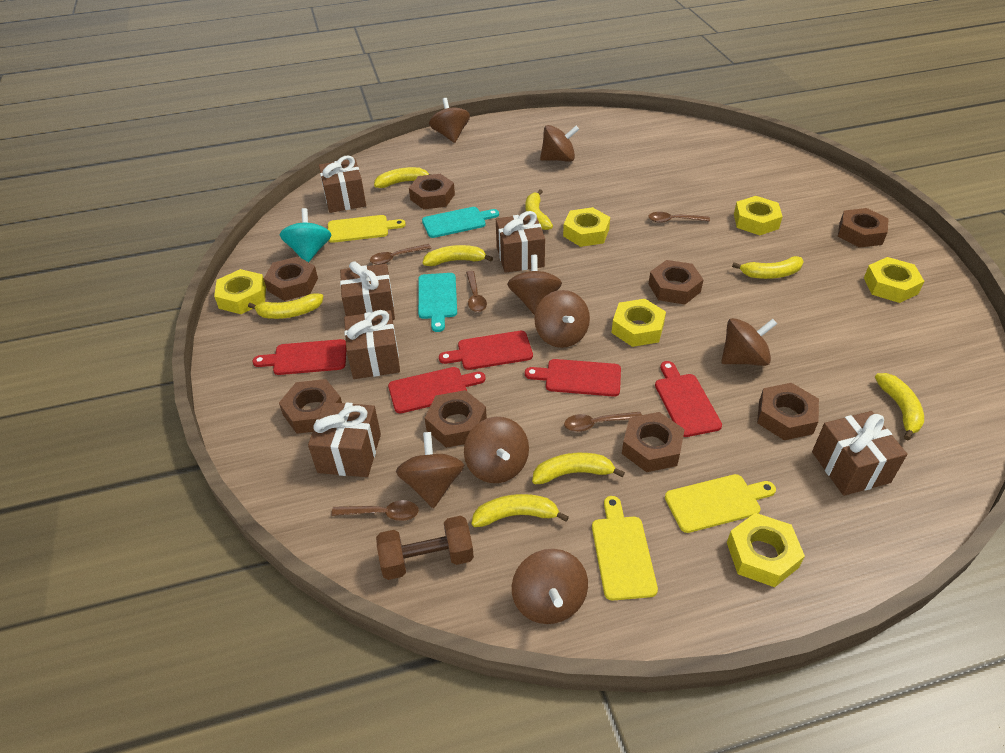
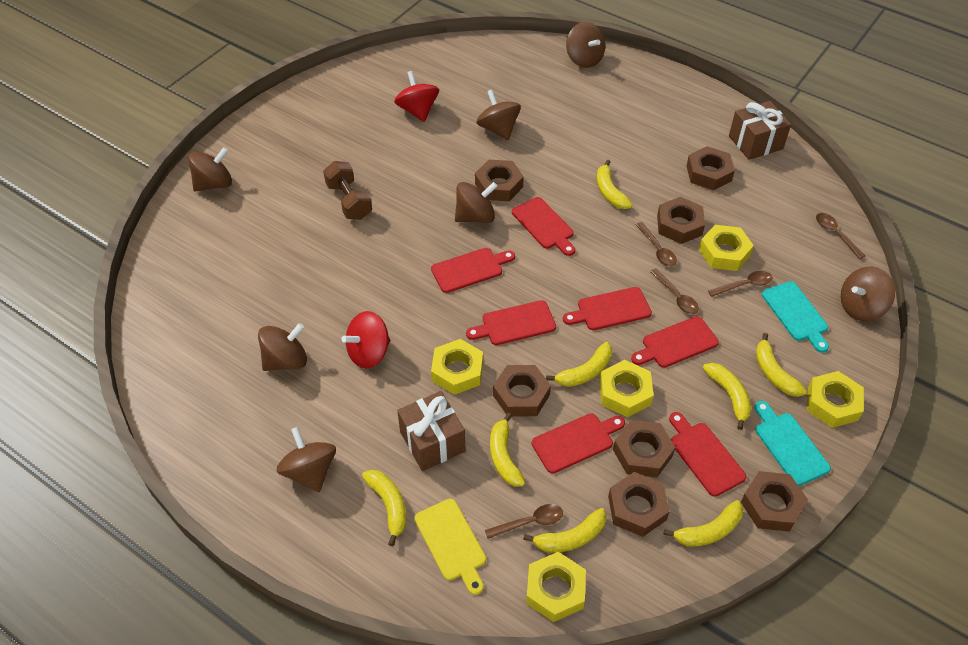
brown gift: [308,402,381,477] [319,155,366,213] [340,261,395,320] [344,310,400,379] [496,211,545,273] [812,411,907,496] = 6 -> [397,391,466,471] [729,101,791,160] = 2
brown nut: [264,257,318,301] [279,379,342,434] [409,174,455,209] [425,390,487,448] [622,412,685,472] [649,260,703,304] [757,383,819,440] [838,208,889,248] = 8 -> [475,160,524,201] [493,365,551,417] [608,472,670,537] [613,420,675,478] [657,197,705,244] [687,146,735,190] [741,471,808,532] = 7
brown spinning top: [396,432,464,508] [429,98,470,143] [464,417,529,483] [507,255,562,315] [512,549,588,624] [534,290,590,348] [540,125,579,162] [721,318,777,366] = 8 -> [188,147,232,191] [258,323,307,371] [277,427,336,492] [455,182,497,223] [476,89,521,140] [566,22,605,68] [841,267,895,321] = 7
red cutting board: [252,339,346,375] [388,367,485,413] [439,331,533,370] [525,359,621,397] [655,361,722,437] = 5 -> [431,248,515,293] [466,300,556,345] [512,197,575,256] [532,413,625,473] [563,287,652,330] [631,316,719,368] [669,412,746,497] = 7
red spinning top: none = 0 -> [342,311,390,368] [394,71,439,122] = 2
turquoise spinning top: [280,208,331,262] = 1 -> none = 0
yellow cutting board: [328,215,406,243] [592,496,658,600] [665,474,776,533] = 3 -> [415,499,486,595] = 1
yellow nut: [214,269,266,314] [563,207,610,247] [612,299,666,347] [727,513,805,587] [734,196,783,235] [864,257,924,303] = 6 -> [431,339,483,395] [526,552,586,622] [599,360,654,417] [699,225,754,271] [807,371,864,428] = 5

